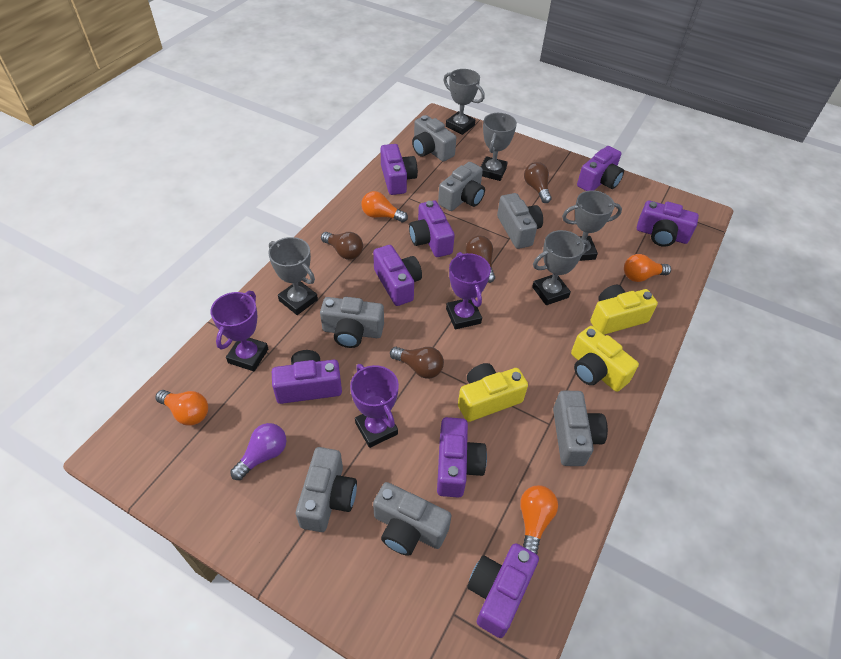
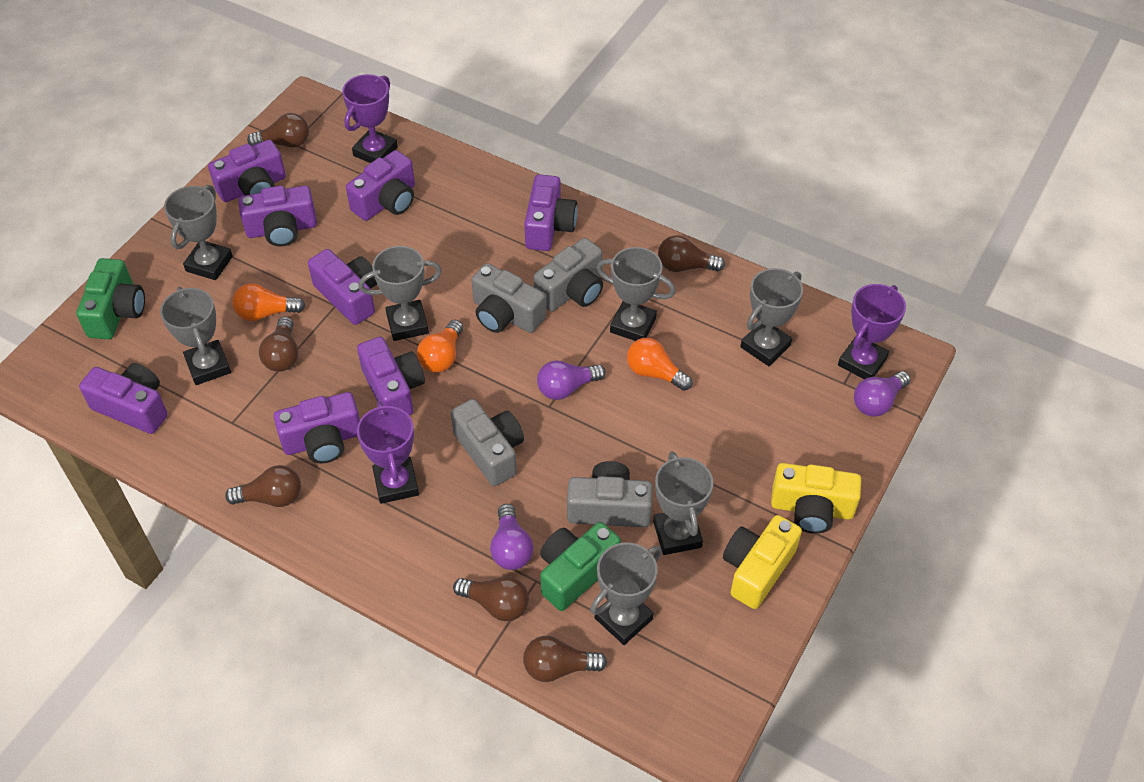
brown light bulb: [321,232,363,260] [390,347,444,379] [466,235,495,283] [524,162,552,203] = 4 -> [225,465,301,507] [247,113,309,148] [259,316,299,372] [453,577,529,621] [523,636,607,682] [658,235,725,272] = 6
green camera: none = 0 -> [76,258,145,339] [540,522,621,611] = 2
grey camera: [296,447,357,532] [320,297,384,348] [373,482,452,556] [412,115,456,162] [438,162,485,211] [497,193,543,249] [553,391,608,466] = 7 -> [451,399,524,486] [471,263,546,333] [533,238,603,312] [567,461,653,527] = 4
grey trophy: [268,237,318,315] [444,69,485,135] [481,113,517,181] [532,230,589,305] [562,190,622,261] = 5 -> [160,287,231,385] [164,185,233,280] [358,246,442,341] [590,543,662,645] [597,247,676,341] [653,452,713,555] [740,268,803,366] = 7
orange light bulb: [156,390,208,426] [361,191,408,222] [520,485,558,554] [624,254,671,282] = 4 -> [232,283,305,321] [417,320,463,373] [627,338,692,391] = 3
purple light bulb: [230,423,287,480] = 1 -> [490,504,533,570] [537,360,606,400] [854,371,910,417] = 3
yellow camera: [458,363,528,422] [571,326,639,392] [590,285,658,335] = 3 -> [723,515,802,609] [771,463,861,534] = 2

